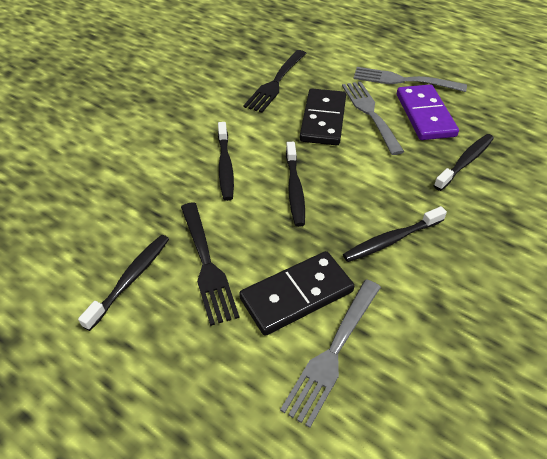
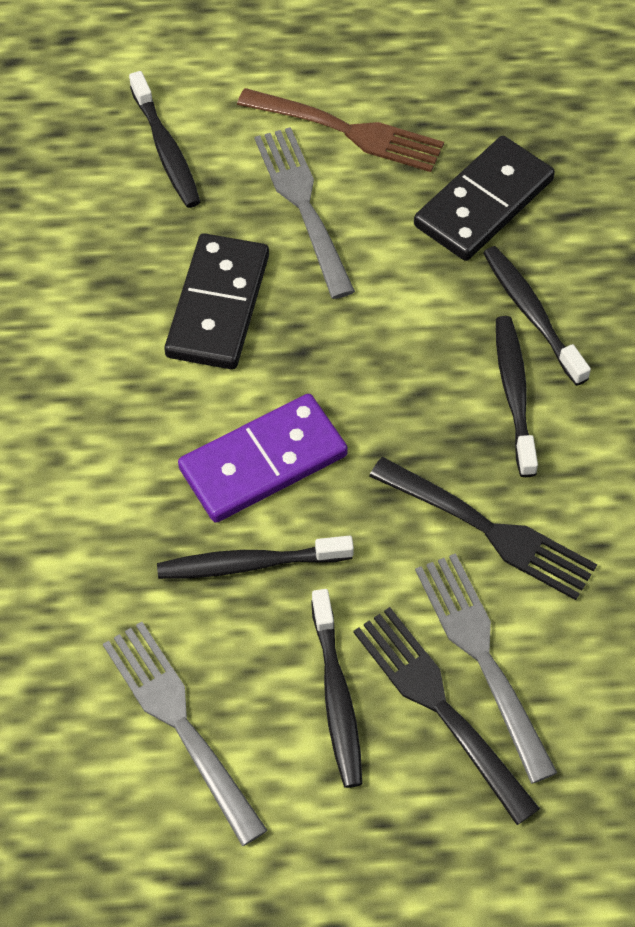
brown fork: none = 0 -> [237,88,444,172] = 1

